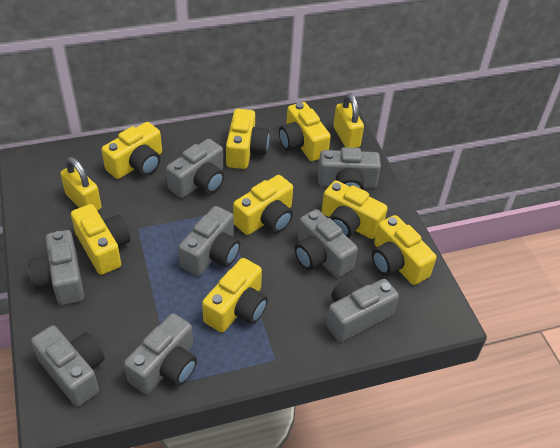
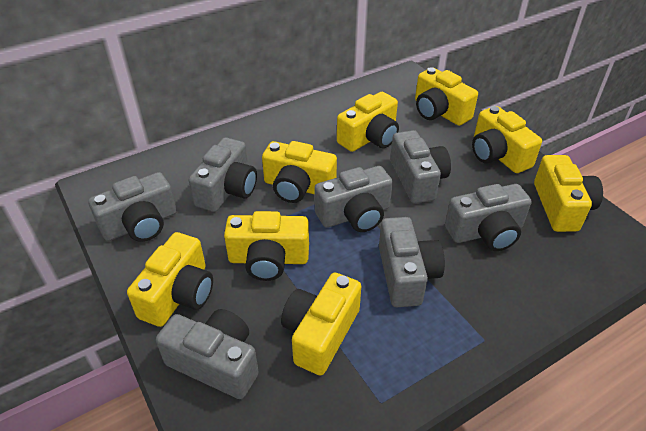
grey camera: [29,230,84,305] [31,326,105,406] [124,313,197,394] [166,139,225,198] [179,206,240,276] [295,209,358,278] [318,147,381,190] [326,277,399,342] = 8 -> [88,172,177,242] [156,309,259,399] [189,137,257,212] [314,166,393,232] [379,217,445,307] [390,130,451,204] [445,184,532,251] = 7
yellow padlock: [60,157,101,211] [333,93,364,148] = 2 -> none = 0

